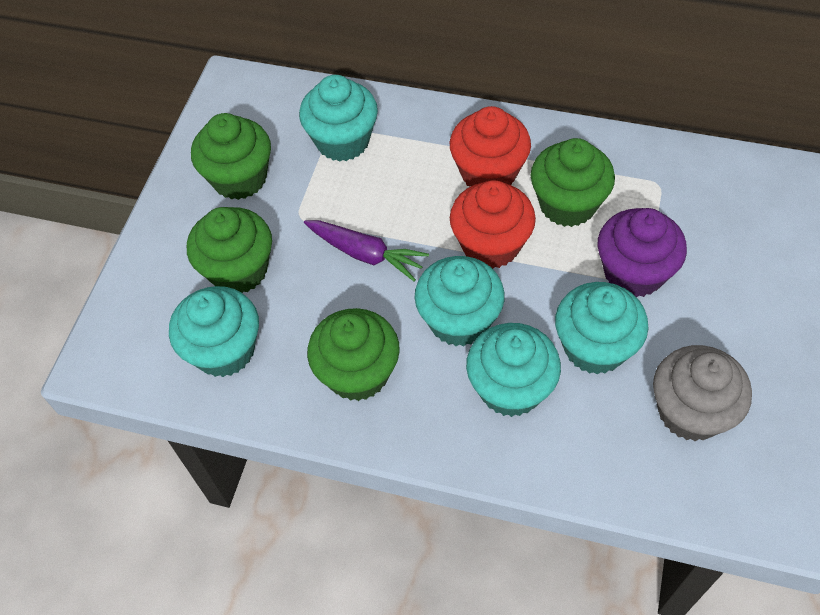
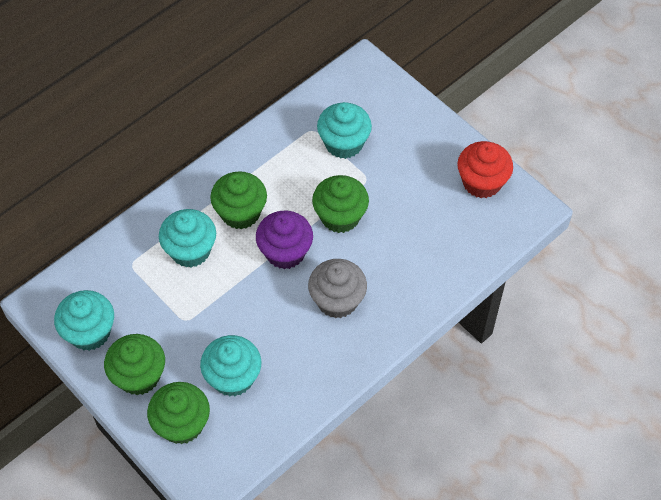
purple carrot: [304,220,429,281] = 1 -> none = 0
red cupcake: [450,106,531,187] [450,180,536,269] = 2 -> [457,141,513,198] = 1
turquoise cupcake: [169,286,259,377] [299,75,378,162] [415,256,505,346] [466,323,561,417] [555,282,648,374] = 5 -> [54,290,114,351] [159,209,216,268] [200,335,261,396] [317,102,372,159] = 4

